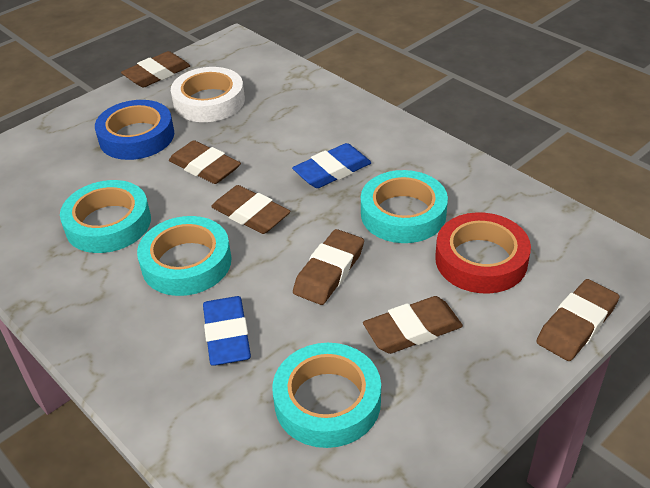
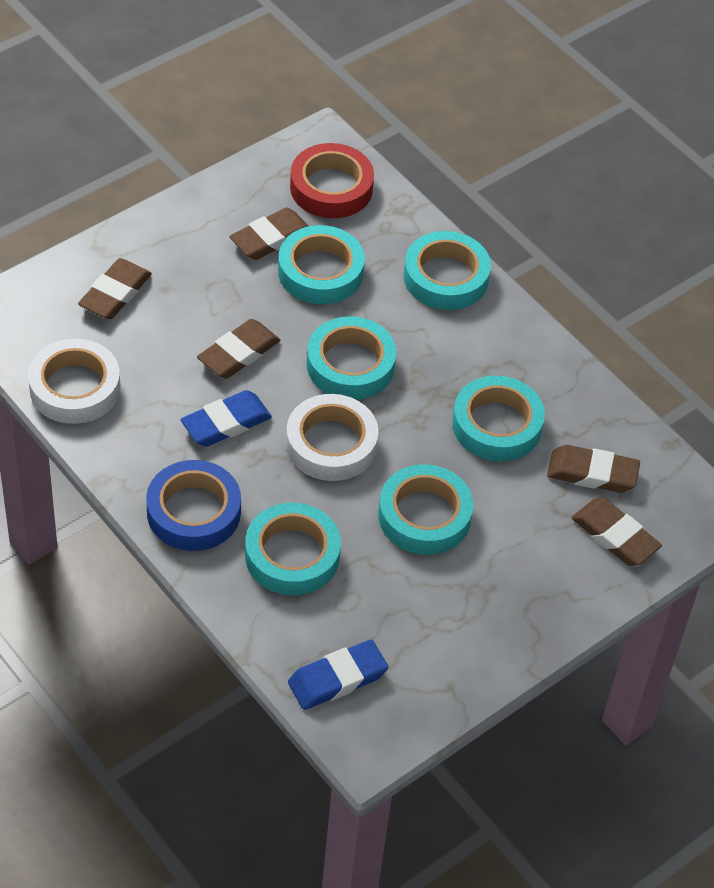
brown eraser: [121,51,190,88] [169,140,241,184] [211,185,291,234] [293,229,364,305] [363,296,463,354] [536,279,619,361] = 6 -> [78,258,152,319] [197,319,280,379] [229,207,309,260] [547,445,640,493] [572,498,662,566] = 5
turquoise tape: [60,180,151,253] [137,216,232,296] [272,343,381,448] [361,170,448,243] = 4 -> [245,503,341,595] [278,225,365,304] [307,317,396,400] [378,464,474,555] [404,231,491,310] [452,376,545,461] = 6
white tape: [171,67,245,122] = 1 -> [28,339,120,424] [286,394,379,481] = 2

